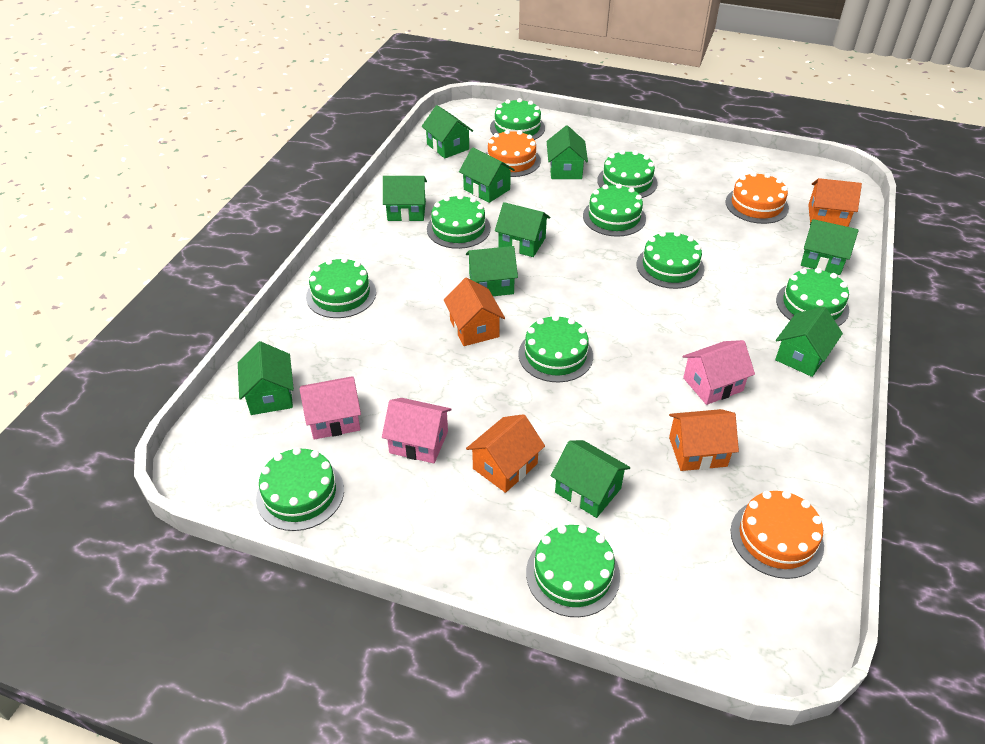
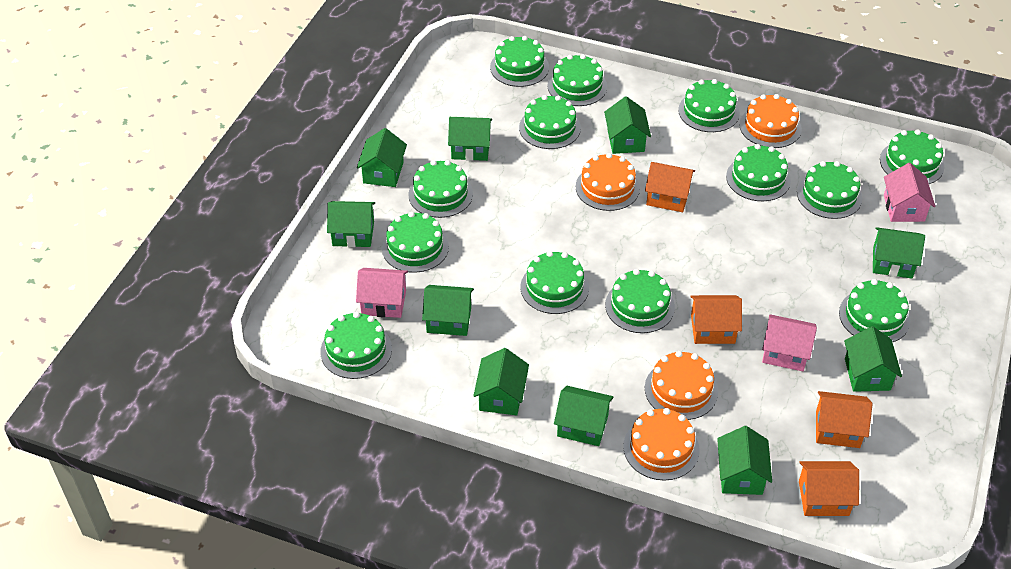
green cake: [256,447,344,531] [306,257,376,318] [427,194,491,249] [490,98,545,140] [518,315,593,382] [526,525,620,617] [583,184,646,237] [597,150,658,198] [637,231,704,289] [776,268,849,326] = 10 -> [320,312,392,379] [382,212,449,273] [408,160,473,218] [490,36,549,87] [519,95,581,149] [521,251,589,314] [548,54,607,106] [605,269,675,333] [678,79,740,132] [726,144,791,201] [797,161,862,219] [839,279,910,342] [880,130,944,184] = 13
orange cake: [486,130,541,177] [725,172,789,224] [731,491,824,579] = 3 -> [576,153,640,211] [623,408,699,481] [645,351,718,420] [739,94,802,148] = 4

